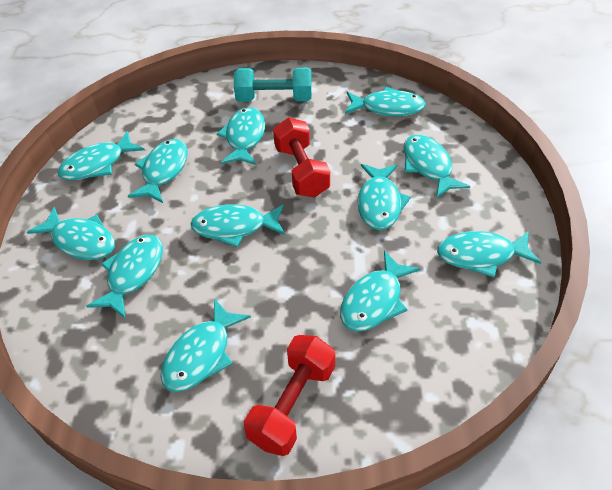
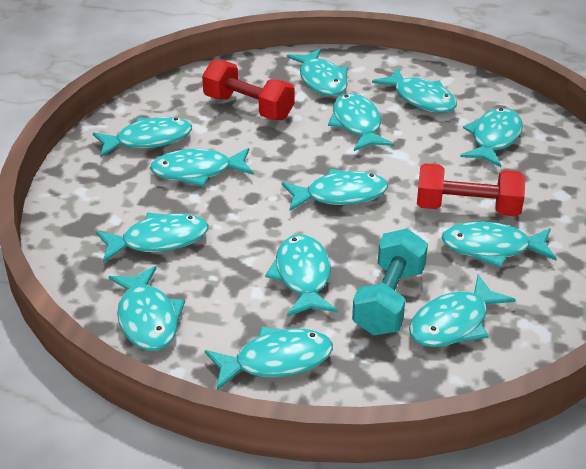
turquoise fish: [27,207,115,260] [57,131,145,181] [87,235,163,318] [128,139,188,203] [161,298,251,392] [191,204,285,247] [217,107,265,165] [340,251,421,332] [345,87,426,116] [357,164,411,230] [403,134,470,198] [437,231,541,278] = 12 -> [93,117,192,157] [96,213,208,263] [108,266,185,351] [150,148,254,187] [205,327,333,390] [265,234,337,316] [282,169,388,211] [287,49,348,96] [328,93,394,151] [372,68,457,113] [409,274,516,347] [442,221,557,268] [460,108,523,167] = 13

